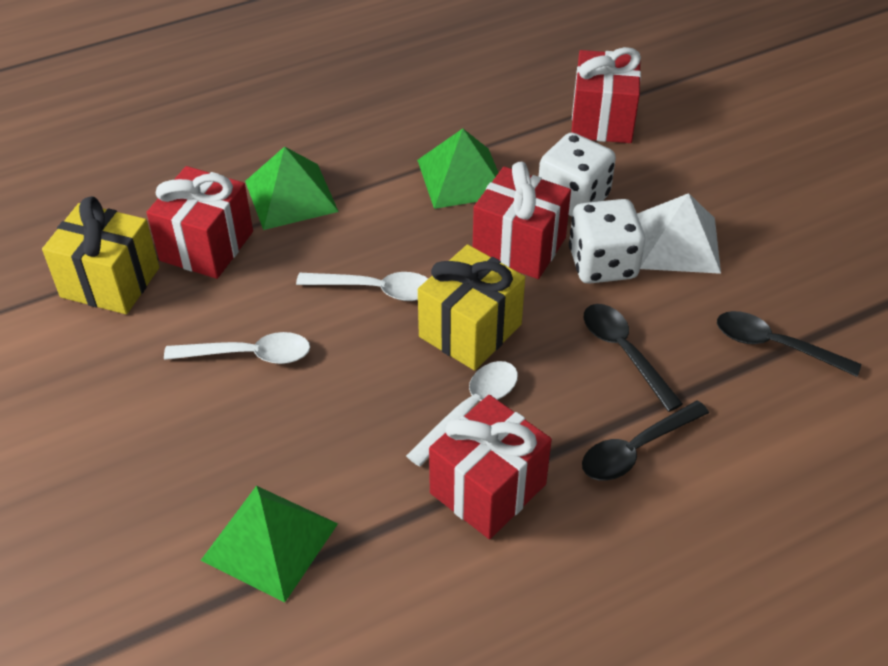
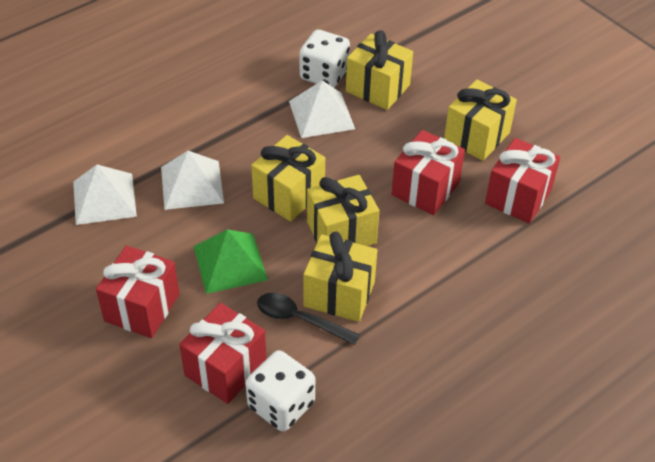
black spoon: [582,401,709,481] [584,304,683,412] [717,311,861,377] = 3 -> [257,293,360,345] = 1
green pyramid: [200,486,338,602] [245,146,339,230] [417,129,498,209] = 3 -> [193,229,268,294] = 1
white pyramid: [637,193,721,274] = 1 -> [73,165,137,225] [161,151,224,210] [289,80,355,138] = 3
white spoon: [164,332,310,364] [296,272,428,301] [406,361,518,467] = 3 -> none = 0
yellow gift: [42,196,159,314] [418,244,525,371] = 2 -> [251,135,325,222] [304,232,377,322] [307,175,379,246] [346,30,413,110] [444,80,517,161] = 5

